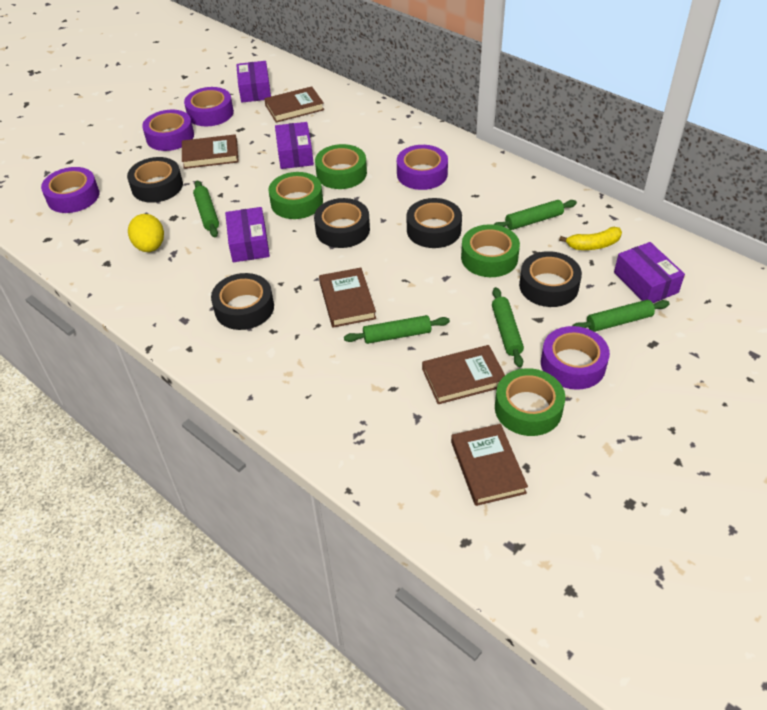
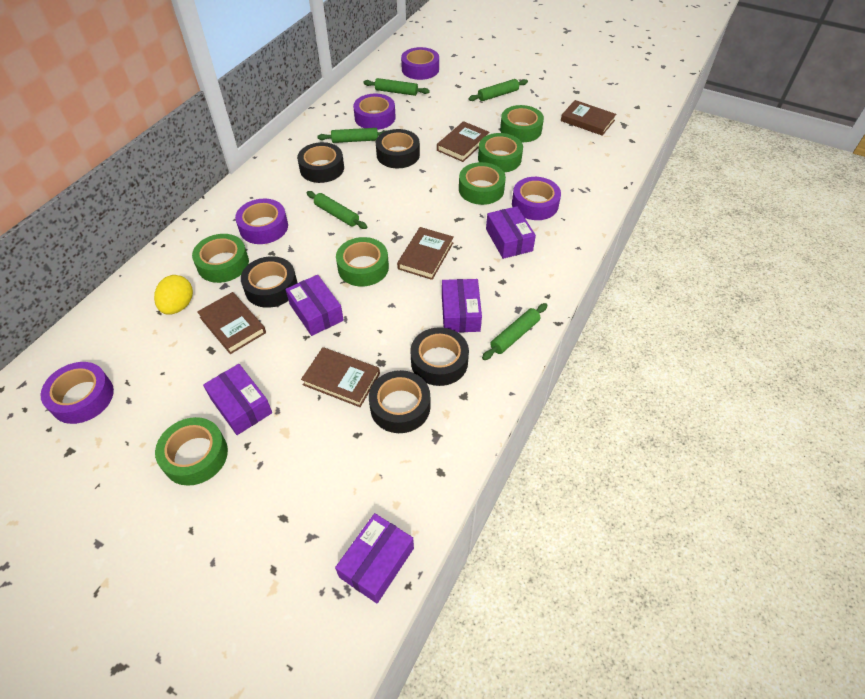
green tape: [269,172,323,219] [315,144,367,189] [461,224,520,277] [495,368,565,436] = 4 -> [155,417,228,486] [192,234,249,283] [336,237,389,286] [459,162,506,205] [478,133,523,173] [500,105,544,142] = 6
purple box: [225,207,270,262] [236,61,271,103] [275,122,314,169] [614,242,685,303] = 4 -> [203,364,272,435] [286,275,344,336] [335,513,414,603] [442,279,482,333] [486,206,536,259] = 5
yellow banana: [559,227,622,250] = 1 -> none = 0

